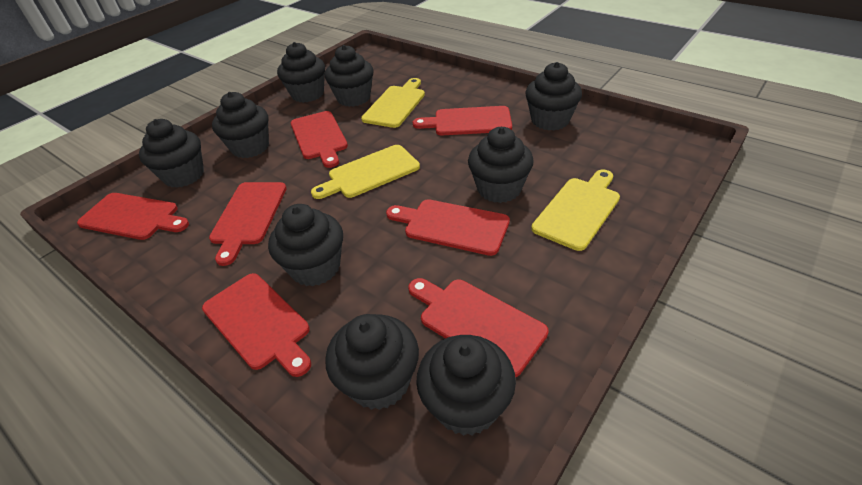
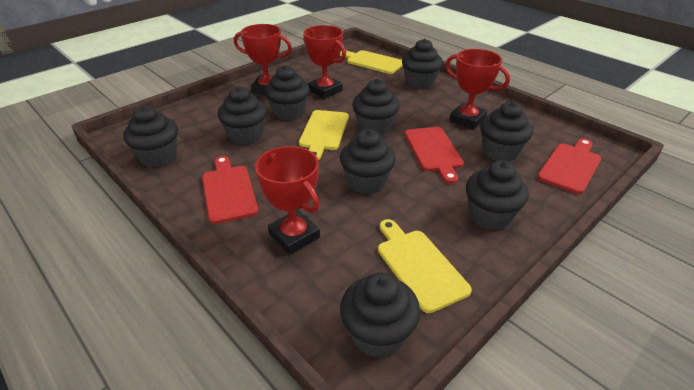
red cutting board: [77,193,189,240] [202,273,311,377] [209,182,287,266] [291,111,348,168] [386,199,510,256] [408,278,549,377] [413,106,512,135] = 7 -> [202,156,258,224] [405,127,464,184] [537,139,601,194] = 3
red trophy: none = 0 -> [234,24,292,95] [255,146,320,255] [303,25,346,99] [445,49,510,129] = 4

